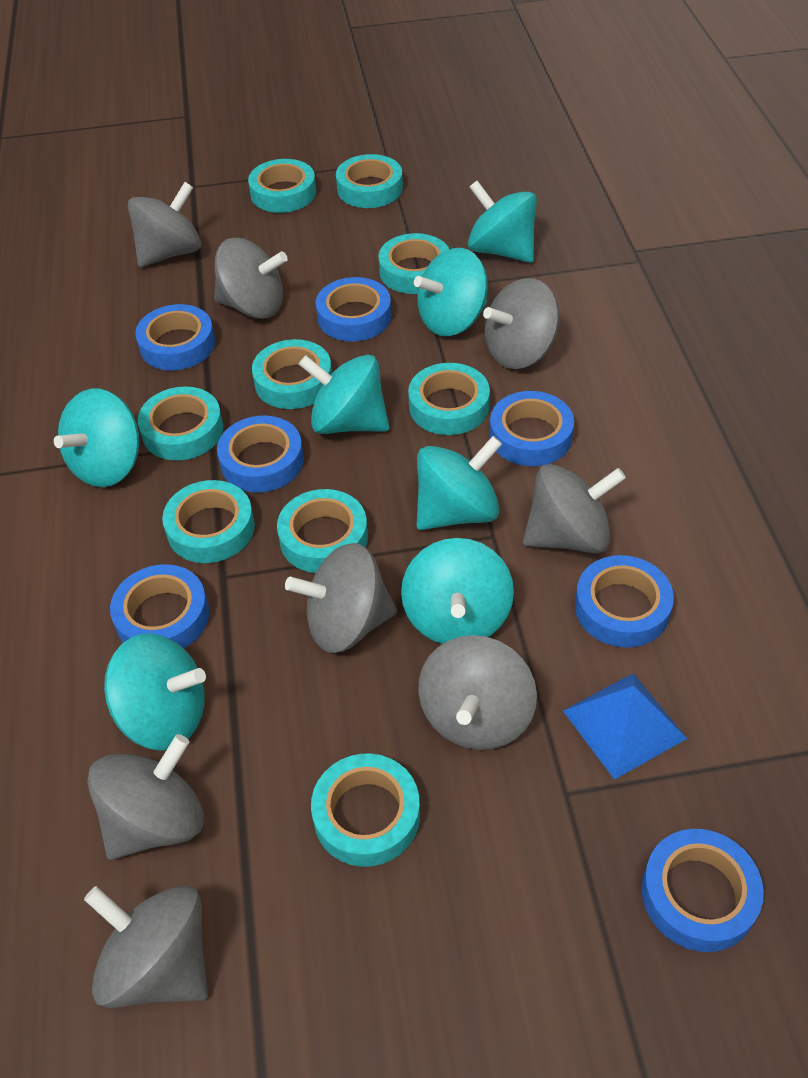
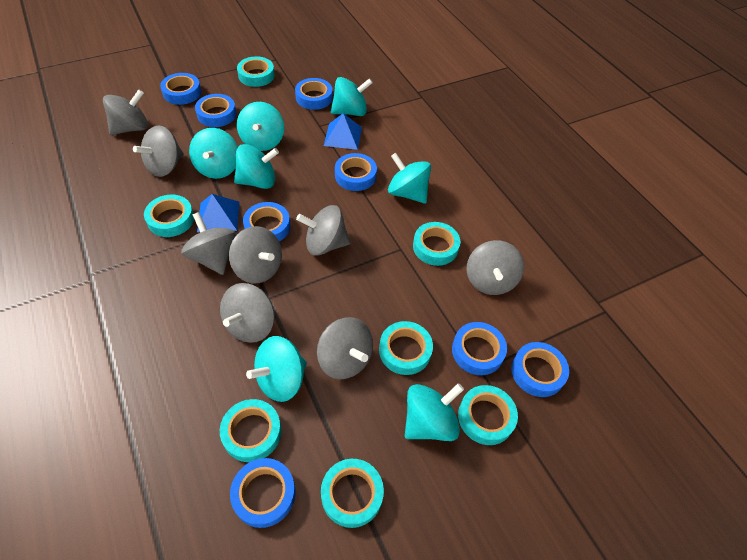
blue pyramid: [563,673,687,780] = 1 -> [197,194,239,232] [324,113,362,150] = 2
blue tape: [110,564,209,648] [135,304,215,370] [217,416,304,492] [316,277,391,342] [490,391,574,466] [575,555,674,648] [642,829,764,952] = 7 -> [160,73,201,105] [195,94,236,127] [230,458,295,528] [243,202,290,242] [295,78,333,110] [335,153,377,191] [452,322,507,375] [511,342,569,397] = 8
turquoise tape: [138,387,223,460] [162,480,255,563] [248,159,316,213] [252,339,332,409] [277,489,368,573] [311,753,420,867] [336,154,403,208] [378,233,449,294] [408,363,490,435] = 9 -> [144,195,194,237] [220,399,282,462] [237,56,275,87] [321,459,384,528] [379,321,433,375] [413,222,460,266] [458,385,518,445] = 7

